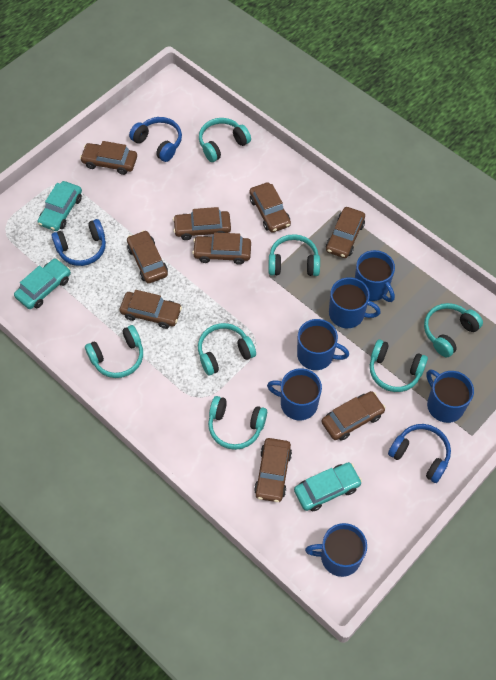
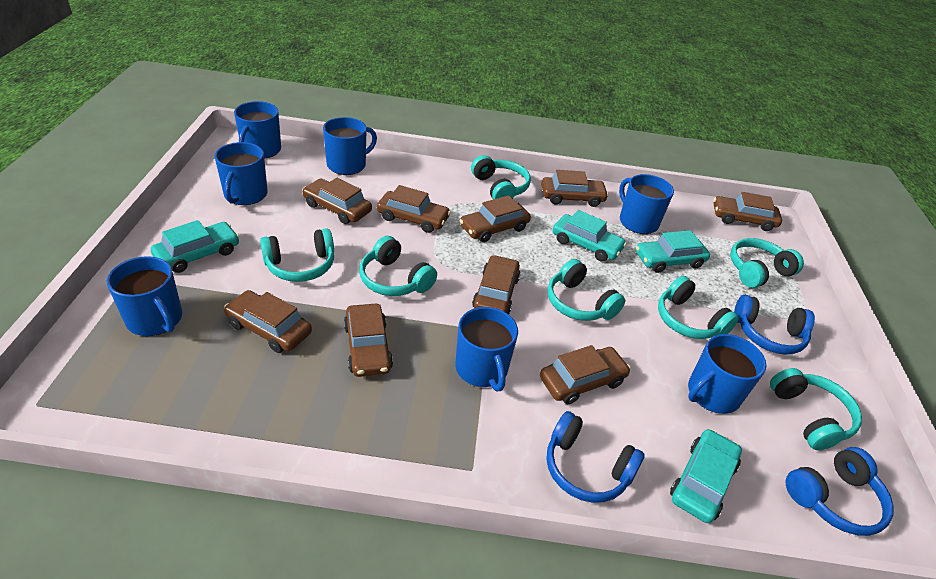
blue mug: [267,368,322,420] [297,319,349,370] [305,523,367,577] [329,277,381,328] [355,250,395,302] [426,370,474,423] = 6 -> [107,256,182,336] [214,142,268,205] [234,101,281,159] [323,117,377,175] [455,307,518,392] [619,174,674,234] [688,334,767,414] = 7
turquoise car: [14,258,71,309] [38,181,82,231] [294,462,362,511] = 3 -> [151,220,239,273] [552,210,627,262] [636,230,710,273] [670,429,742,523] = 4

